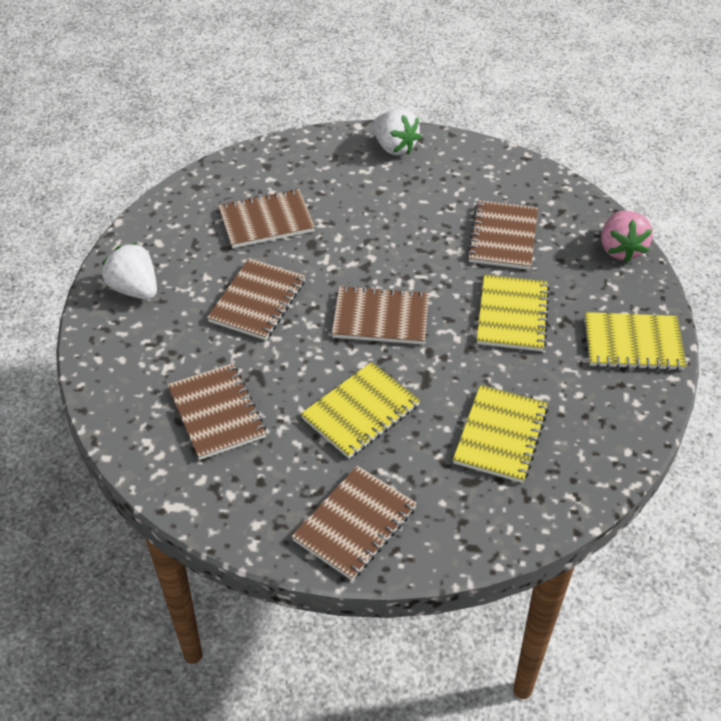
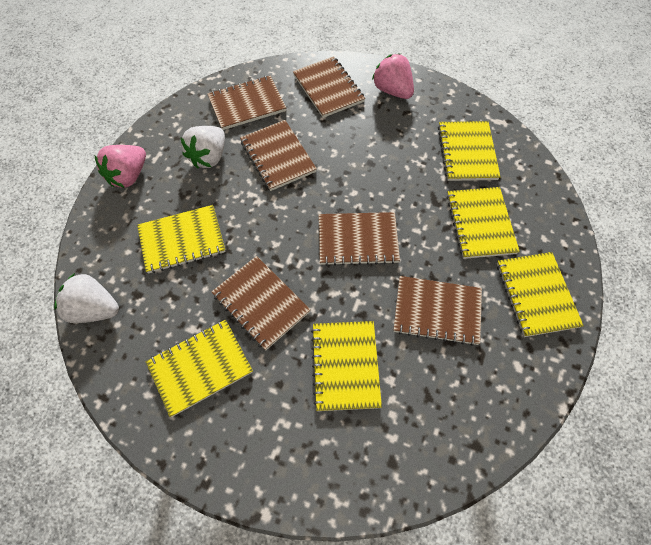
pink strawberry: [601,211,653,263] = 1 -> [95,145,146,188] [372,54,414,99] = 2
yellow notebook: [301,362,420,459] [453,385,549,483] [477,274,550,351] [585,312,686,371] = 4 -> [137,205,226,274] [145,320,253,417] [311,321,382,411] [438,121,501,181] [446,187,520,259] [497,252,584,337] = 6

